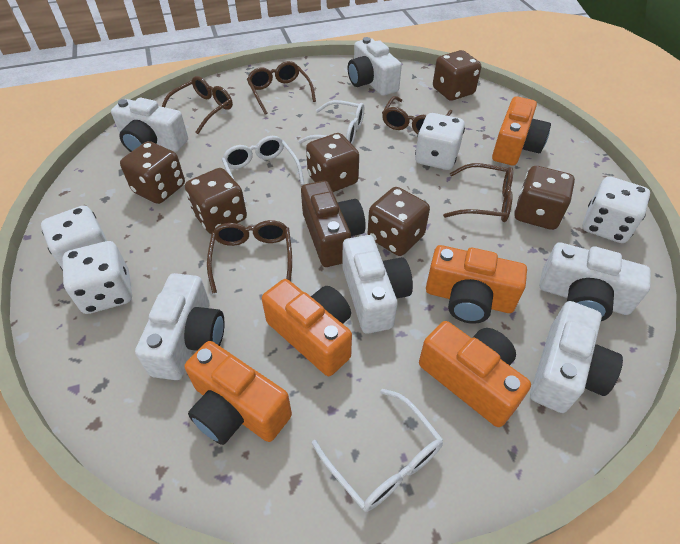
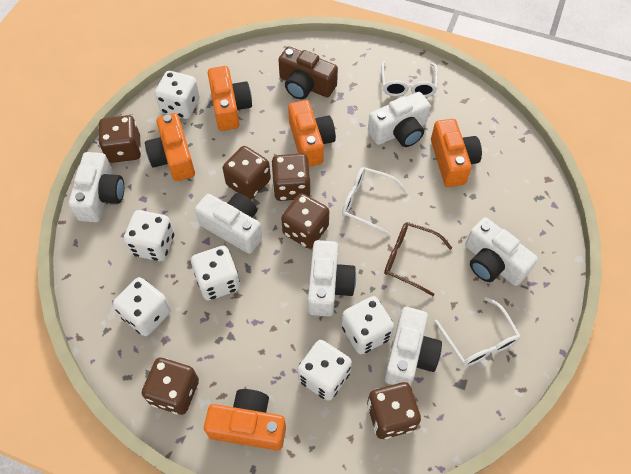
brown glasses: [162,76,233,134] [207,220,292,294] [247,61,316,115] [382,96,452,134] [443,163,513,222] = 5 -> [384,222,452,296] = 1
white dice: [41,206,107,270] [63,241,132,314] [415,113,465,170] [582,177,650,243] = 4 -> [113,277,171,336] [124,210,174,261] [155,71,200,119] [191,246,240,300] [298,340,352,401] [341,296,394,354] = 6

